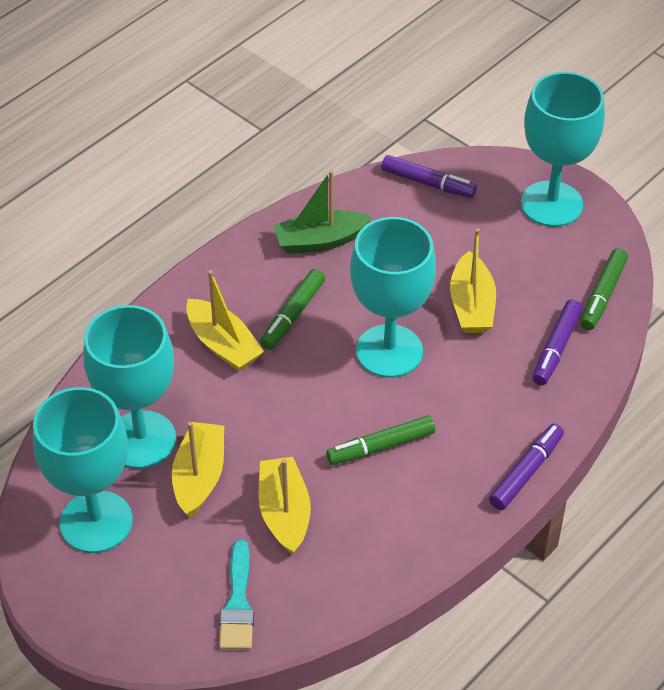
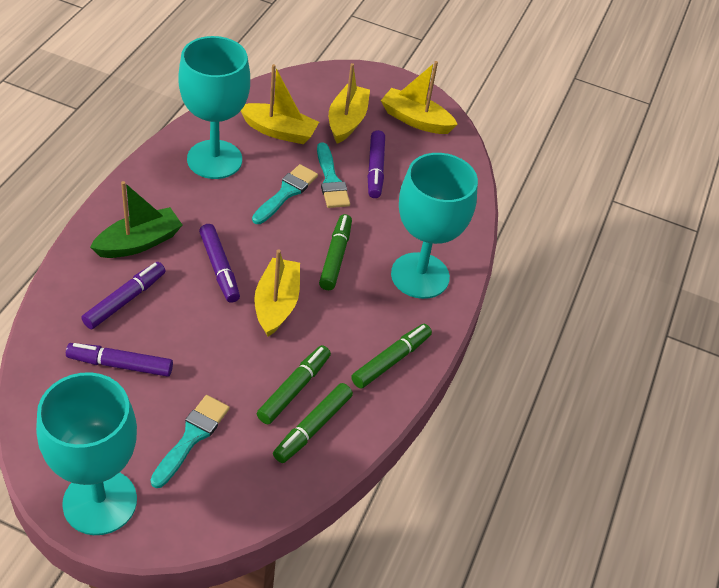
green marker: [260,269,325,350] [326,415,435,465] [580,248,628,330] = 3 -> [257,345,331,424] [273,383,353,463] [319,214,352,290] [351,324,432,389] = 4
purple marker: [381,155,477,198] [489,423,564,510] [532,299,582,385] = 3 -> [66,343,173,377] [81,262,166,329] [199,224,240,303] [367,130,385,198] = 4
turquoise brush: [219,540,254,650] = 1 -> [150,395,230,488] [252,164,318,224] [317,142,350,208] = 3
turquoise goblet: [33,387,133,553] [83,305,176,469] [350,217,436,378] [521,72,605,227] = 4 -> [36,372,137,535] [178,36,250,179] [391,153,478,299] = 3

